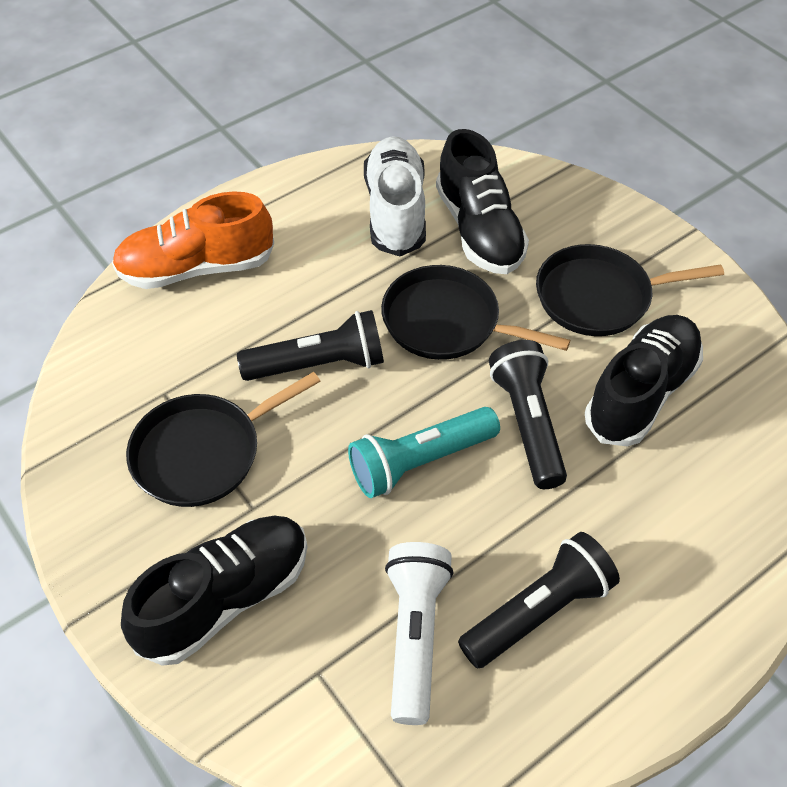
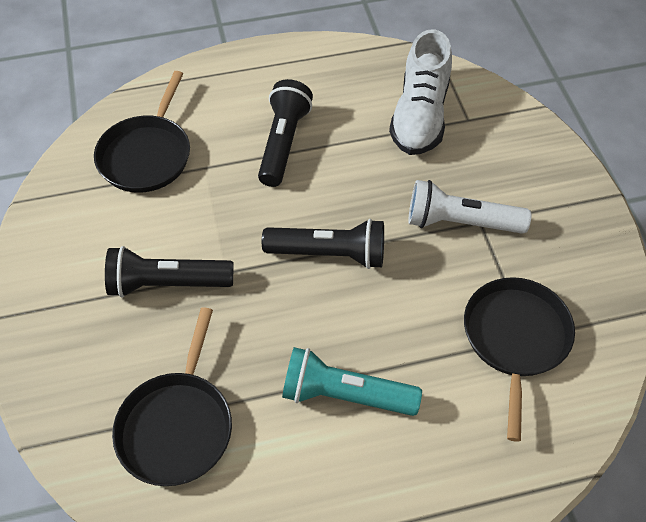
black shoe: [121,516,307,666] [436,129,529,274] [585,315,703,446] = 3 -> none = 0
orange shoe: [112,191,274,289] = 1 -> none = 0

